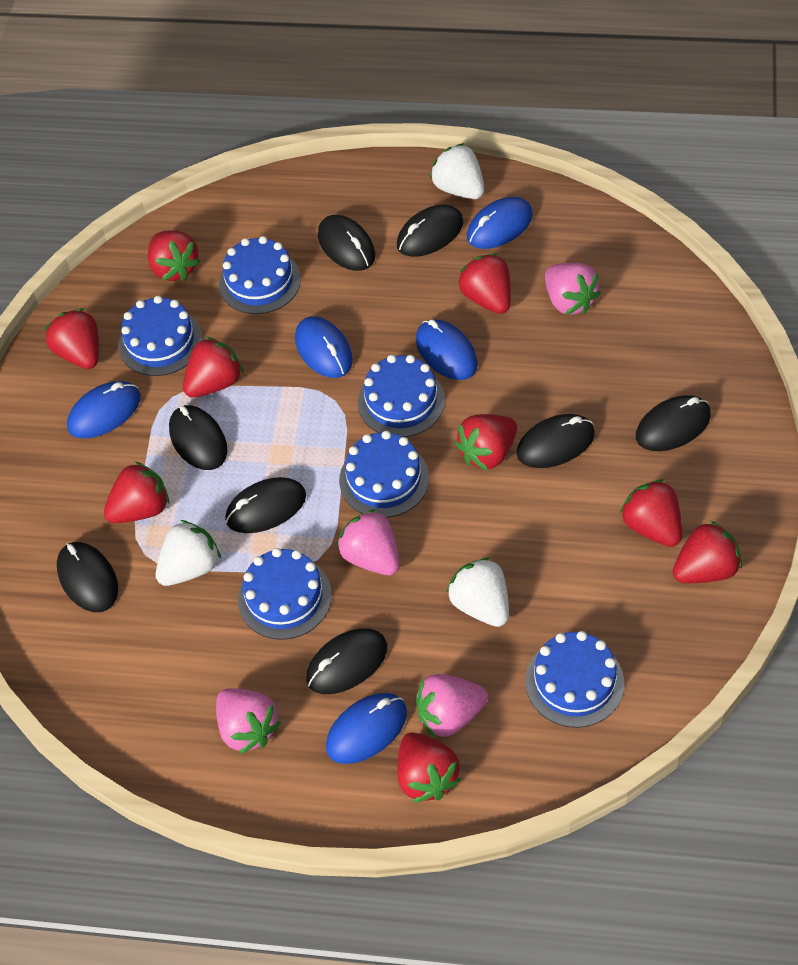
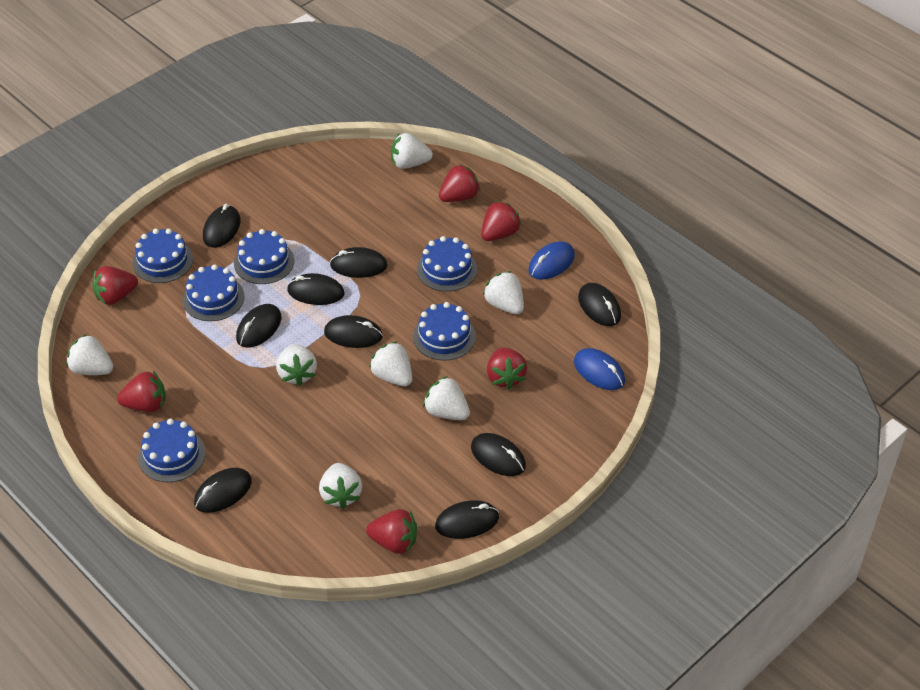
black mouse: [57,542,118,612] [169,405,227,470] [225,477,306,533] [306,628,387,694] [318,215,375,271] [397,205,463,257] [517,414,595,468] [636,395,711,451] = 8 -> [194,468,252,513] [203,204,241,248] [236,304,281,348] [287,273,344,305] [324,315,383,348] [330,247,387,278] [435,500,499,539] [471,433,526,476] [578,283,621,326] = 9
blue mouse: [67,381,141,438] [295,316,353,378] [326,693,407,764] [416,319,478,380] [467,197,533,249] = 5 -> [528,241,575,280] [574,348,625,390] = 2
pink strawberry: [216,688,281,754] [337,509,400,575] [416,674,488,738] [545,263,601,315] = 4 -> none = 0
red strawberry: [44,308,99,369] [104,461,169,523] [148,230,200,281] [183,337,243,398] [397,732,461,803] [455,414,517,471] [458,253,511,314] [620,479,682,547] [673,520,742,583] = 9 -> [92,266,138,305] [117,371,166,412] [366,509,417,554] [439,164,480,202] [481,201,522,241] [487,347,527,390] = 6
white strawberry: [156,520,221,586] [430,143,484,199] [447,557,509,627] = 3 -> [66,334,113,375] [276,344,317,386] [319,463,362,509] [369,341,412,386] [391,133,433,169] [423,376,470,420] [483,271,524,314] = 7

